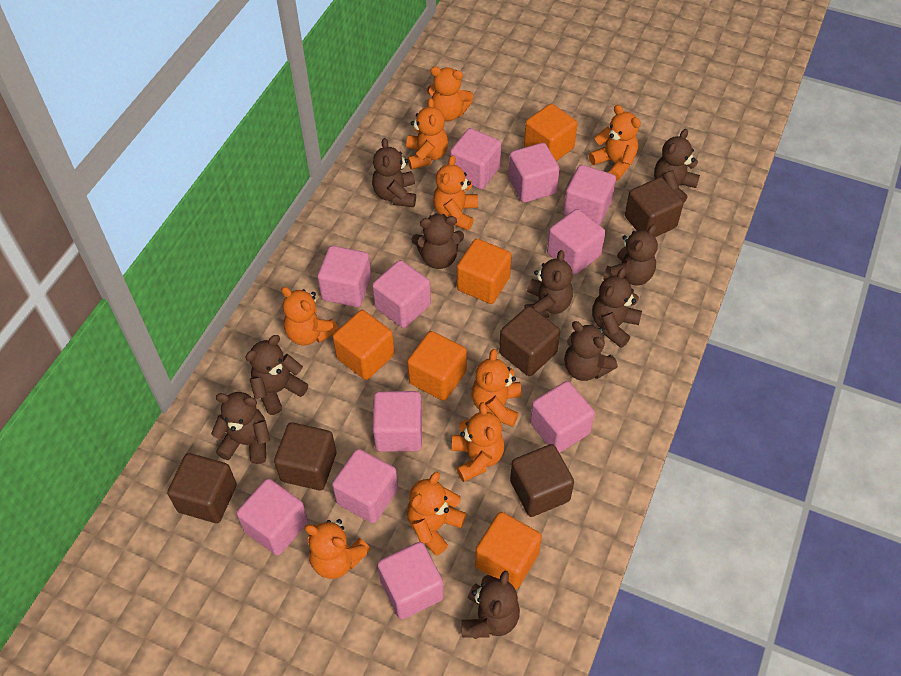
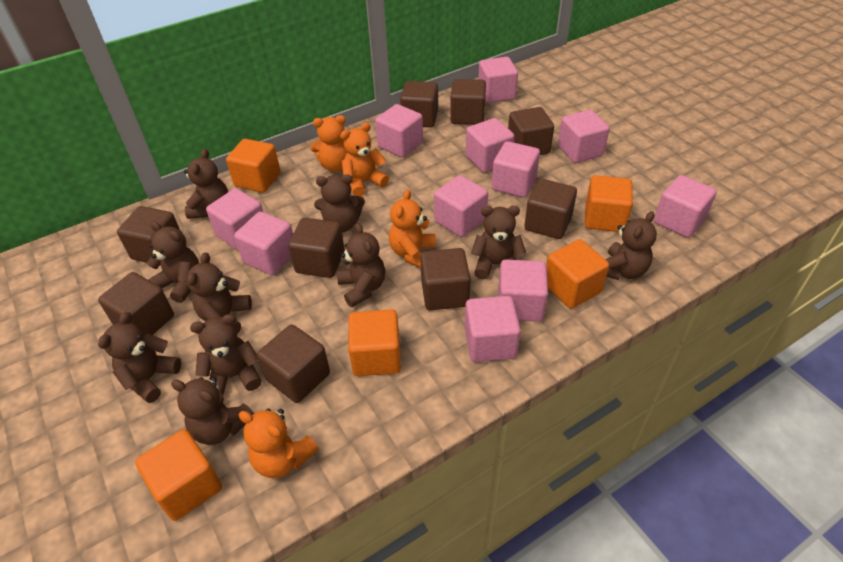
brown cube: [167,453,237,523] [274,422,336,490] [499,306,560,376] [510,444,574,517] [625,177,684,237] = 5 -> [98,272,174,338] [117,206,180,266] [257,324,330,403] [288,218,345,278] [400,81,438,127] [420,248,471,310] [450,79,486,125] [508,107,554,155] [524,179,577,239] = 9
orange teddy bear: [281,287,338,346] [305,519,371,579] [406,98,448,170] [407,472,467,556] [427,67,474,121] [433,155,478,231] [452,402,505,482] [472,349,522,427] [589,105,641,181] = 9 -> [238,408,319,478] [310,115,347,172] [340,123,389,196] [389,189,436,268] = 4

